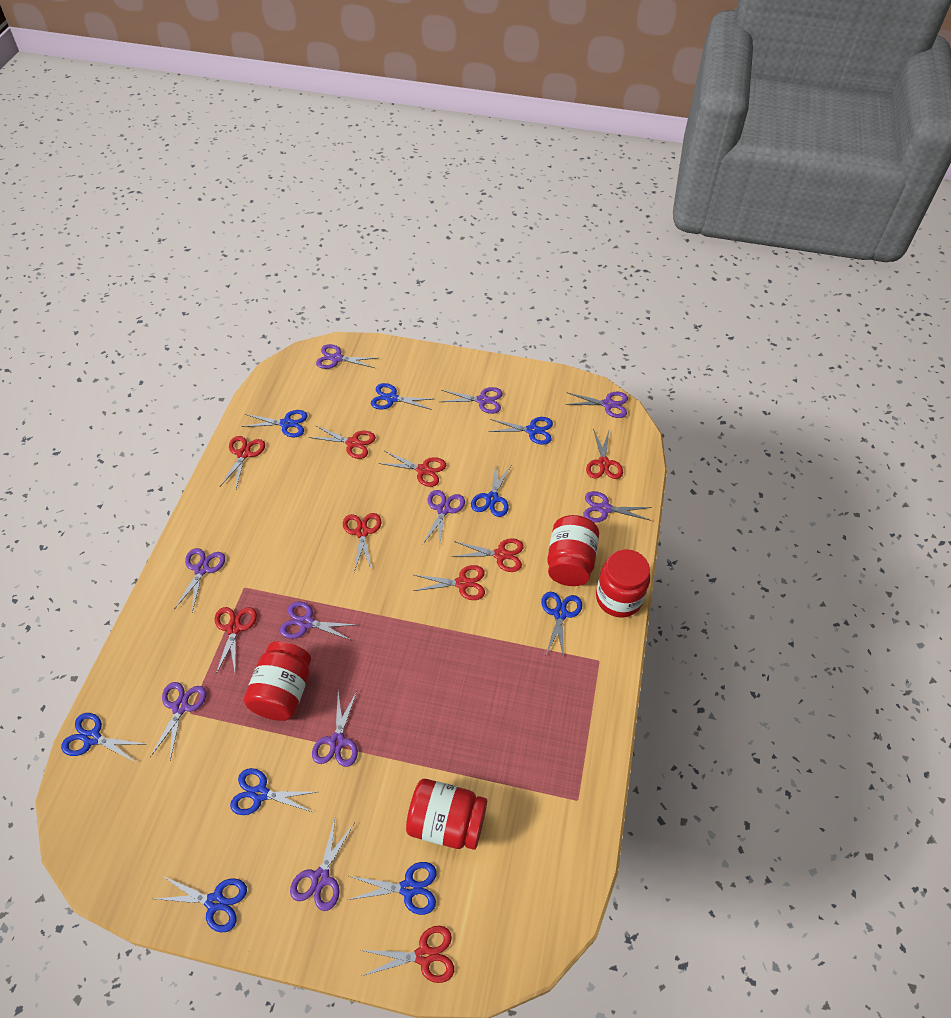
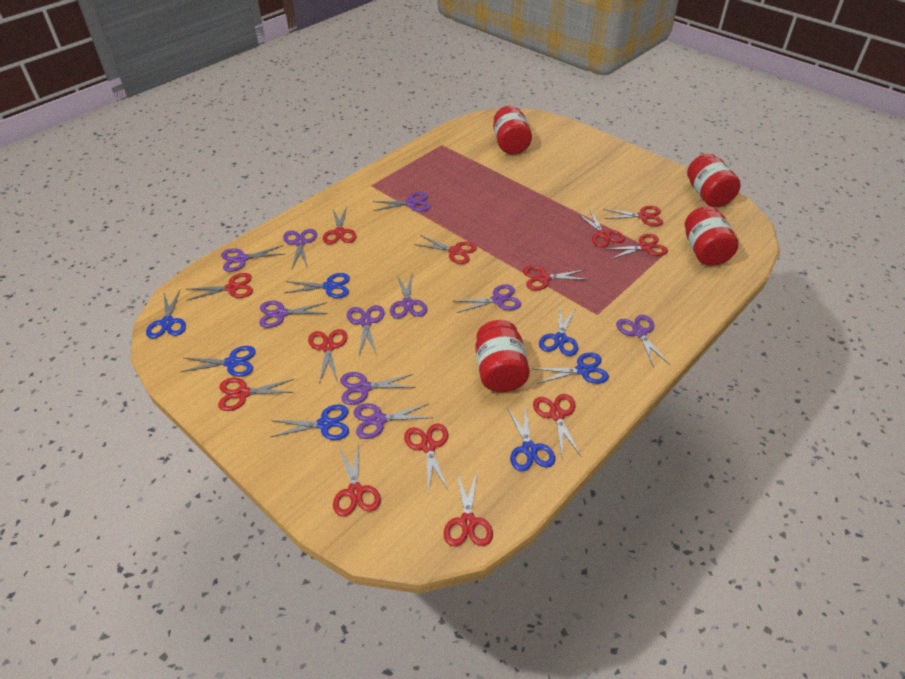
blue scissors: [61,713,144,763] [155,876,247,932] [230,768,317,815] [241,410,308,437] [348,862,437,915] [371,383,432,410] [471,464,512,517] [488,417,553,445] [541,592,582,659] = 9 -> [146,290,186,339] [181,346,256,377] [271,404,349,440] [285,273,350,298] [507,404,555,471] [534,352,609,384] [539,306,578,356] = 7
red scissors: [215,607,257,674] [220,436,265,489] [309,425,376,459] [343,513,381,572] [361,926,454,983] [378,451,446,487] [413,565,485,600] [452,538,524,572] [586,429,623,479] = 9 -> [186,273,253,301] [218,378,295,411] [308,329,348,384] [323,207,357,244] [333,444,381,517] [404,423,449,493] [414,235,477,264] [444,472,493,546] [523,266,589,290] [533,394,582,457] [577,210,625,248] [603,206,663,226] [606,234,668,259] = 13

